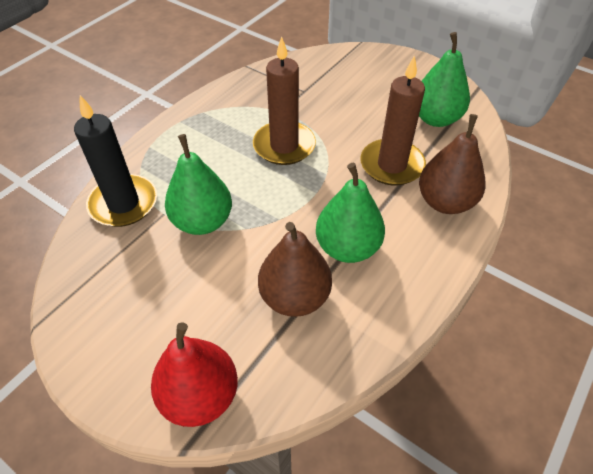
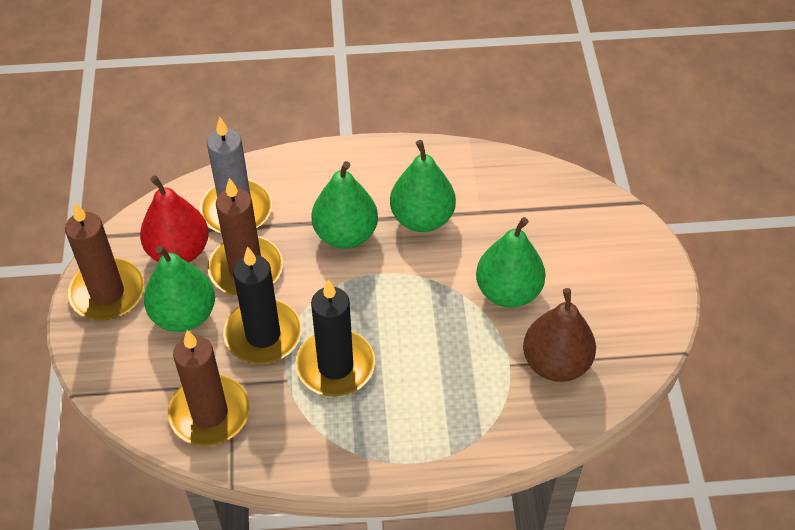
black candle: [74,95,157,227] = 1 -> [223,247,301,364] [295,279,375,397] = 2
brown candle: [253,36,316,165] [360,55,426,186] = 2 -> [65,203,144,320] [168,330,250,446] [208,178,283,296] = 3
brown pear: [258,222,332,317] [419,114,486,214] = 2 -> [523,288,596,382] = 1
green pear: [165,134,232,235] [316,163,385,263] [419,32,470,127] = 3 -> [144,246,215,332] [311,161,378,248] [390,140,456,232] [476,217,546,308] = 4
grey candle: none = 0 -> [200,117,272,233] = 1

